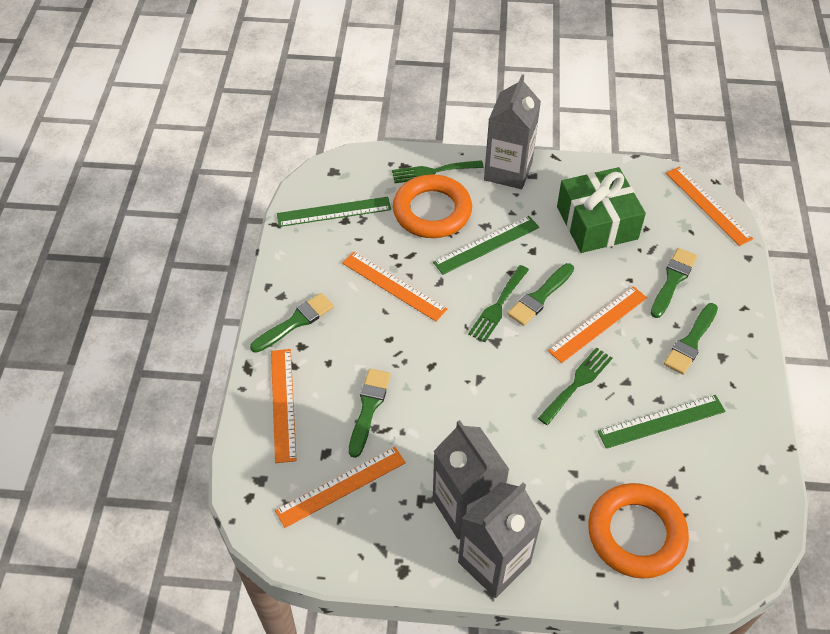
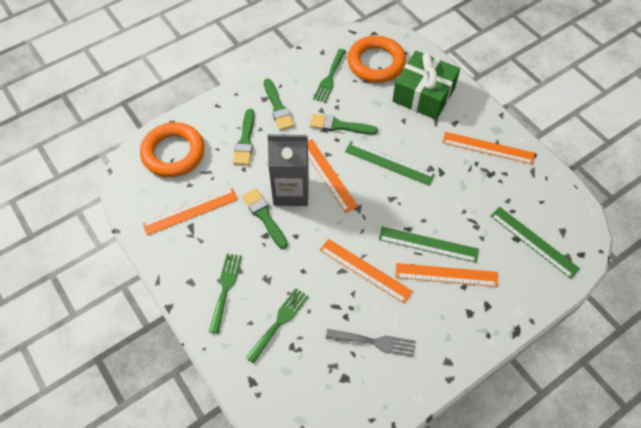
green brush: [250,293,334,353] [349,369,391,458] [507,263,574,326] [651,248,697,318] [664,303,718,375] = 5 -> [233,109,254,165] [242,188,288,249] [264,79,294,130] [310,114,378,135] = 4
grey carton: [433,420,510,539] [458,482,542,598] [484,74,541,189] = 3 -> [267,134,309,206] = 1
grey fork: none = 0 -> [326,329,415,357] = 1

